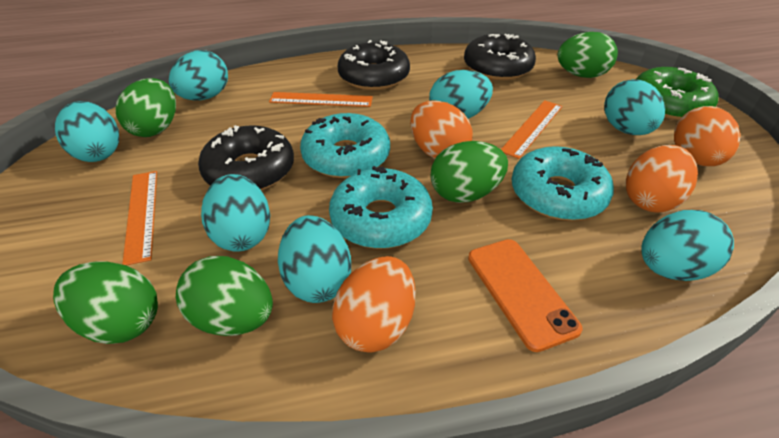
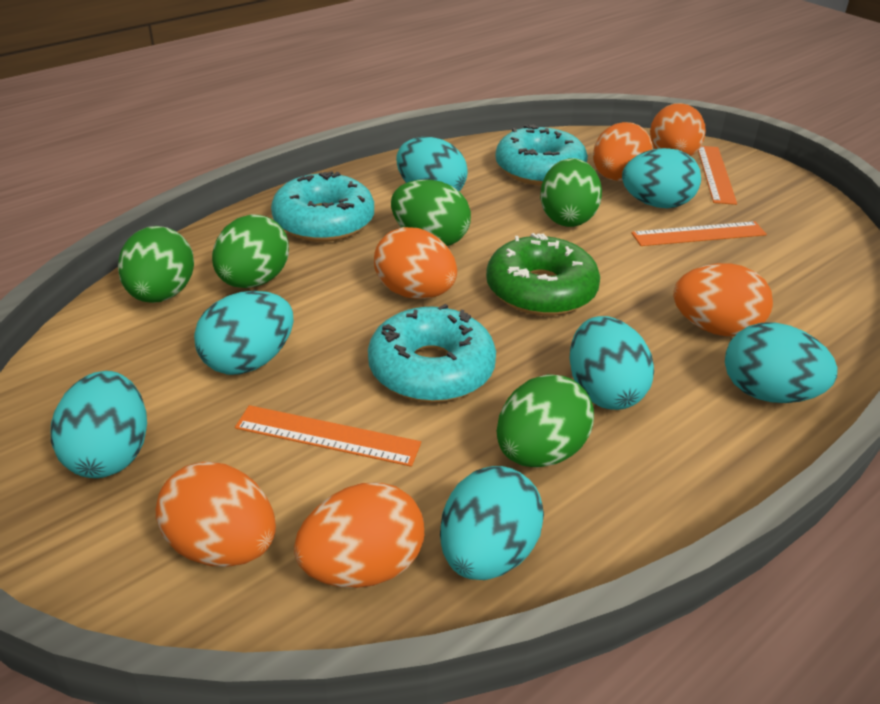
black donut: [198,125,294,191] [338,40,410,90] [464,34,536,81] = 3 -> none = 0
orange egg: [332,256,416,353] [410,101,473,159] [626,145,698,213] [674,106,741,166] = 4 -> [156,462,276,567] [294,482,424,588] [374,227,457,299] [593,122,653,181] [650,103,706,156] [673,263,773,337] = 6
orange phone: [468,239,582,352] = 1 -> none = 0

